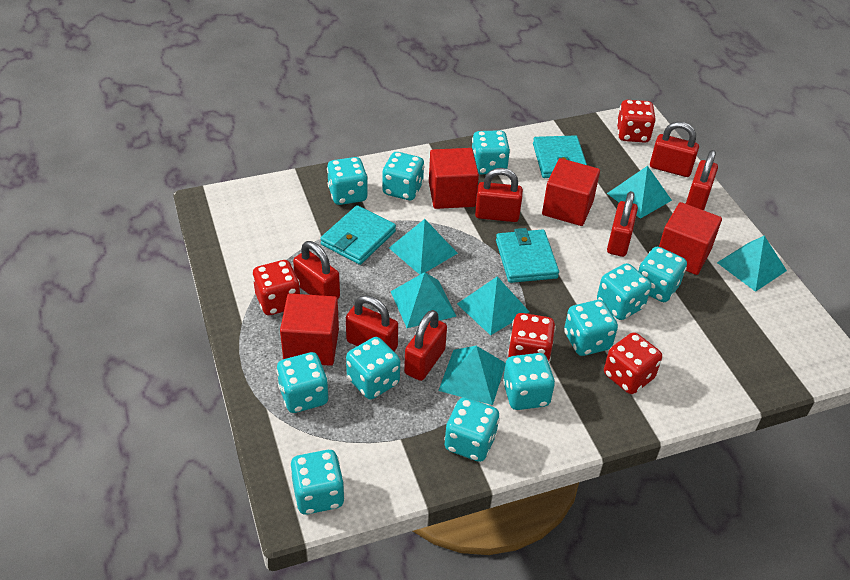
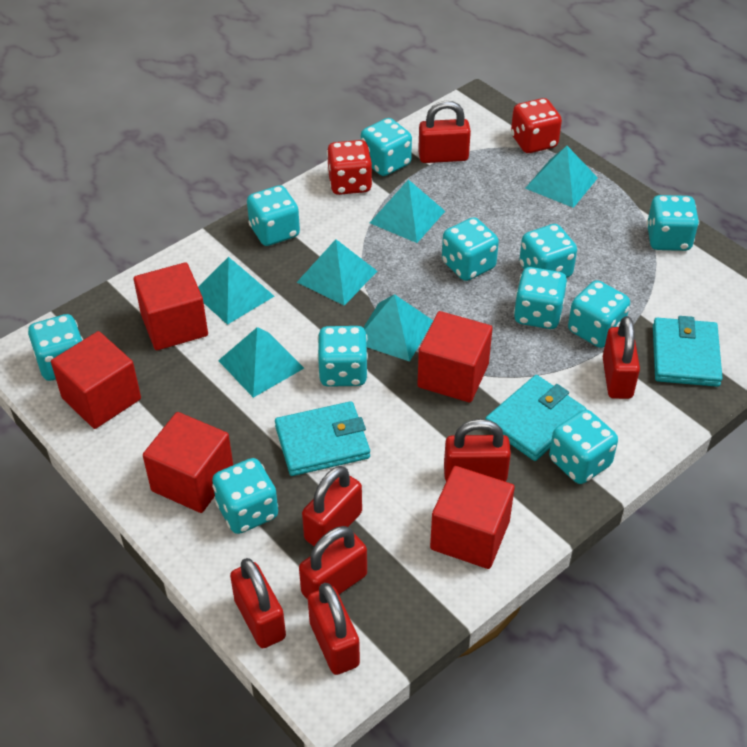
red cube: [280,294,339,366] [429,148,479,209] [542,158,600,226] [659,202,722,275] = 4 -> [51,331,141,429] [134,262,208,350] [143,412,233,513] [417,311,492,402] [430,466,515,569] = 5
red dice: [252,260,300,315] [507,313,556,363] [604,333,662,394] [617,100,656,143] = 4 -> [327,140,373,195] [511,98,562,153] = 2

